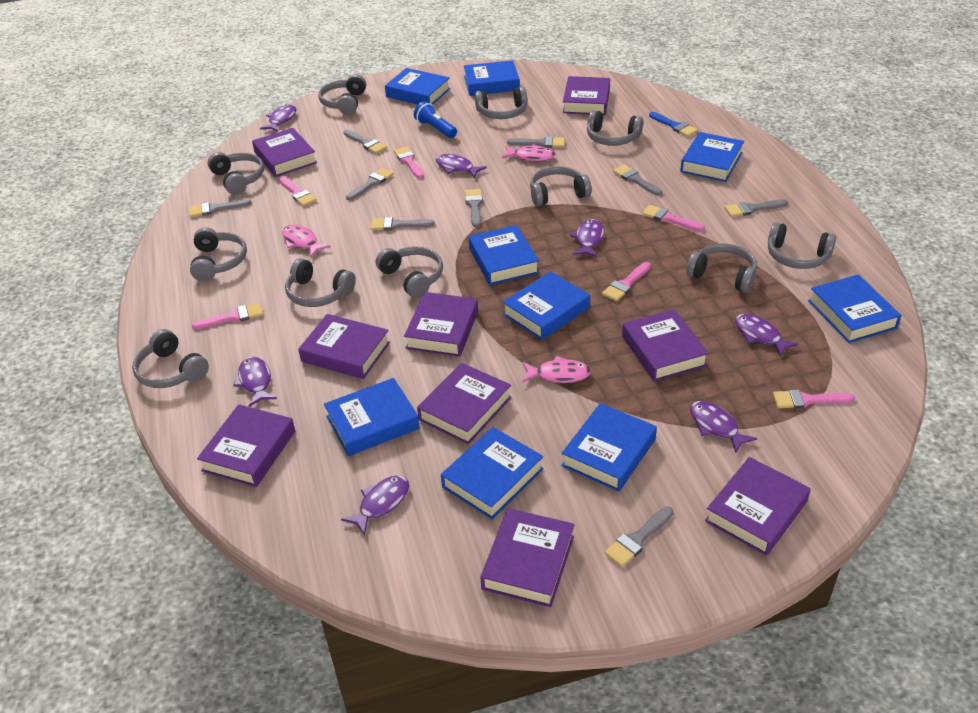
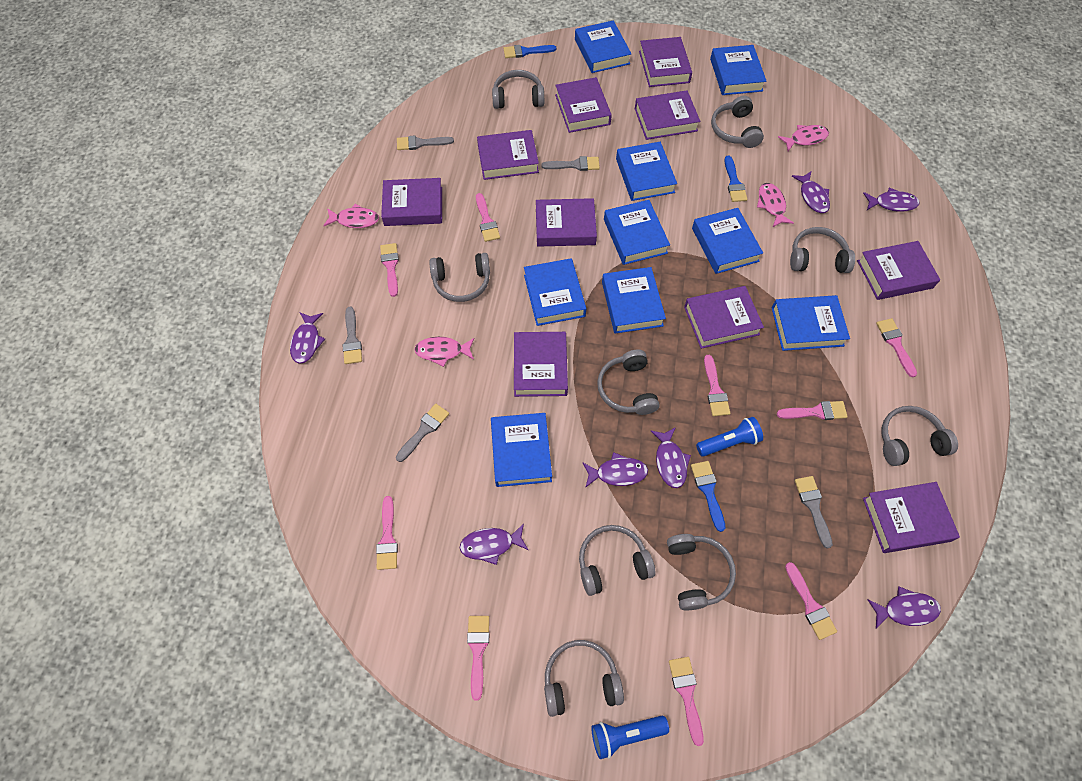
blue brush: [649,112,698,137] = 1 -> [503,45,556,58] [691,461,725,532] [725,156,747,202] = 3
blue flashlight: [414,101,457,138] = 1 -> [591,716,669,759] [696,417,763,457] = 2
grey brush: [189,199,251,217] [344,129,387,154] [346,168,394,200] [371,217,435,231] [465,189,483,227] [507,136,565,148] [605,506,674,567] [613,165,663,196] [725,199,788,217] = 9 -> [343,306,362,364] [396,404,449,462] [397,136,454,150] [542,156,600,171] [795,476,833,548] = 5
grey headphones: [132,329,209,388] [190,227,247,281] [208,152,264,195] [285,258,356,307] [318,74,366,115] [376,246,443,298] [475,86,527,119] [530,166,591,206] [587,110,643,146] [687,243,757,293] [768,222,836,269] = 11 -> [429,253,490,302] [492,70,544,109] [544,640,624,717] [579,525,655,596] [597,349,660,415] [667,534,736,611] [711,96,764,148] [790,227,855,273] [882,406,958,466] = 9
pink brush: [192,303,264,329] [279,176,317,206] [394,146,424,179] [602,262,651,301] [642,205,705,231] [773,389,855,409] = 6 -> [376,496,398,570] [380,243,399,297] [467,616,489,701] [476,193,500,242] [669,657,704,746] [704,355,730,416] [777,401,848,420] [785,562,837,640] [876,318,917,377] = 9
pink fish: [282,225,330,257] [502,144,556,161] [522,356,591,383] = 3 -> [323,204,379,228] [414,337,474,367] [757,183,794,228] [778,125,829,151] = 4
purple book: [197,404,295,487] [252,128,317,177] [298,314,390,379] [404,292,478,357] [417,363,511,444] [480,508,574,607] [563,76,610,115] [622,309,709,382] [705,457,811,556] = 9 -> [381,178,442,226] [477,130,539,180] [514,332,568,397] [536,198,597,247] [555,77,612,133] [635,90,700,140] [639,37,692,87] [684,286,764,349] [857,241,940,300] [863,482,960,553] = 10

